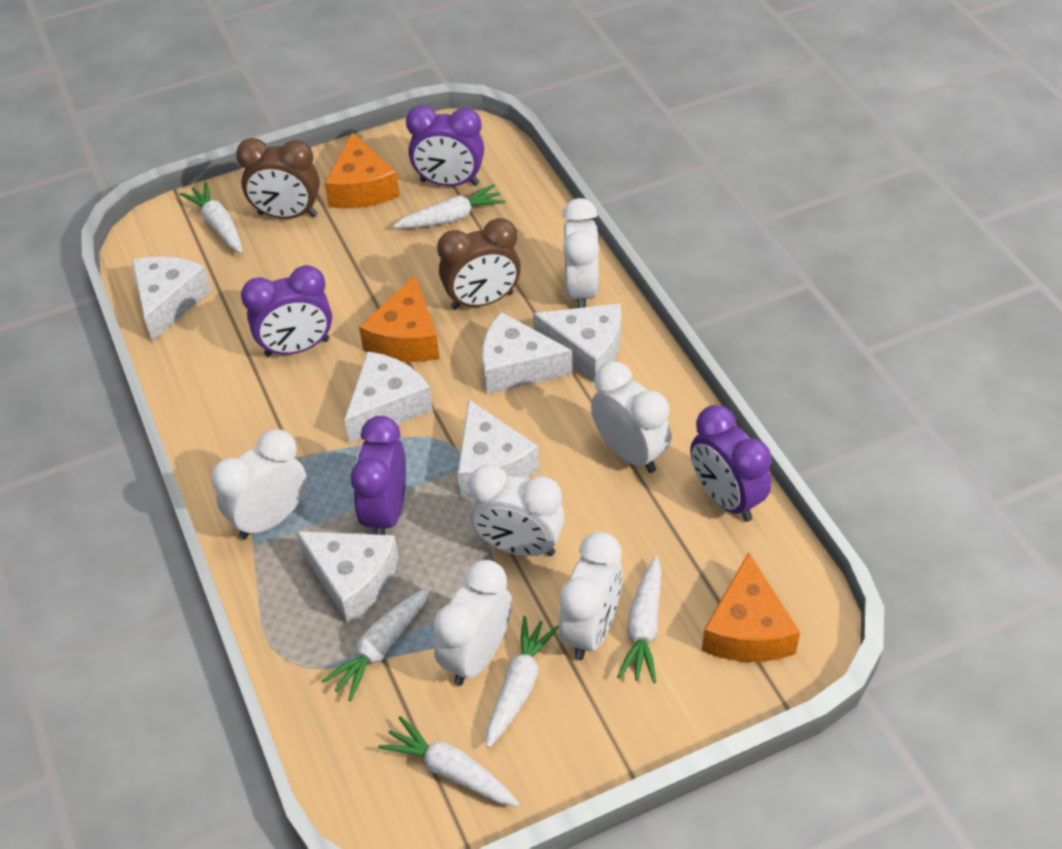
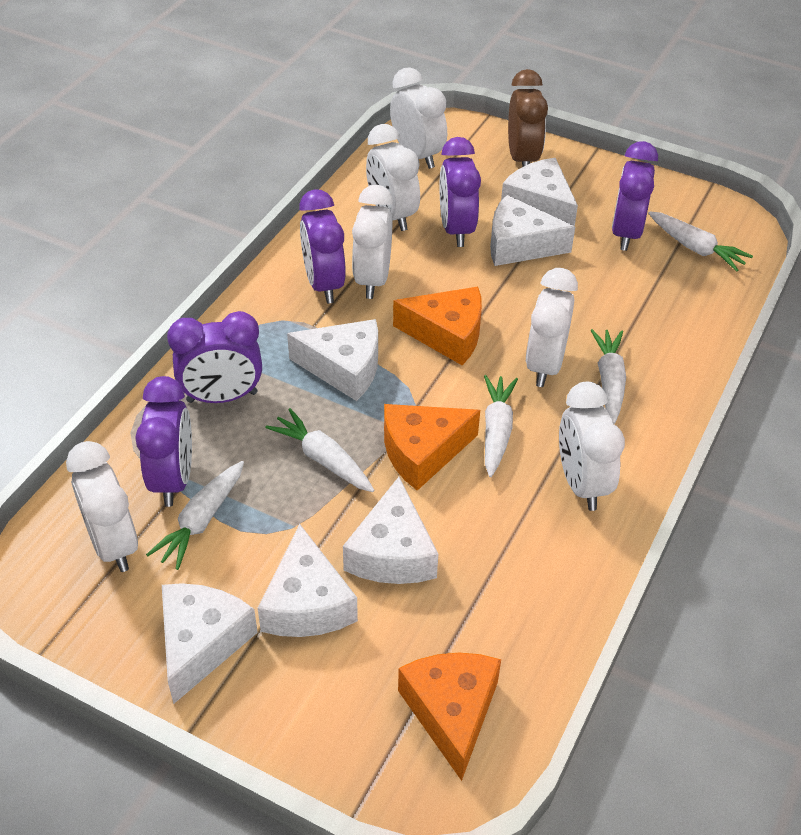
brown clock: [236,138,320,219] [437,218,521,310] = 2 -> [508,69,548,167] = 1
purple clock: [241,265,332,357] [350,416,406,535] [406,105,484,186] [690,405,771,522] = 4 -> [135,376,192,507] [167,311,262,403] [299,189,346,304] [439,137,481,247] [612,141,658,251] = 5
white carrot: [180,182,242,253] [322,587,431,701] [378,716,520,807] [393,184,505,228] [486,616,559,748] [617,556,661,683] = 6 -> [146,461,244,570] [265,408,374,492] [484,375,518,477] [590,329,626,424] [648,211,753,272] = 5

